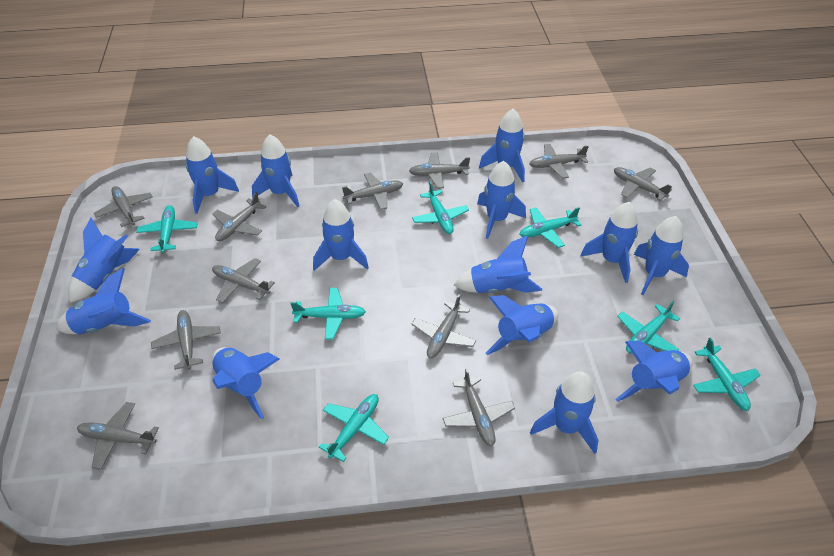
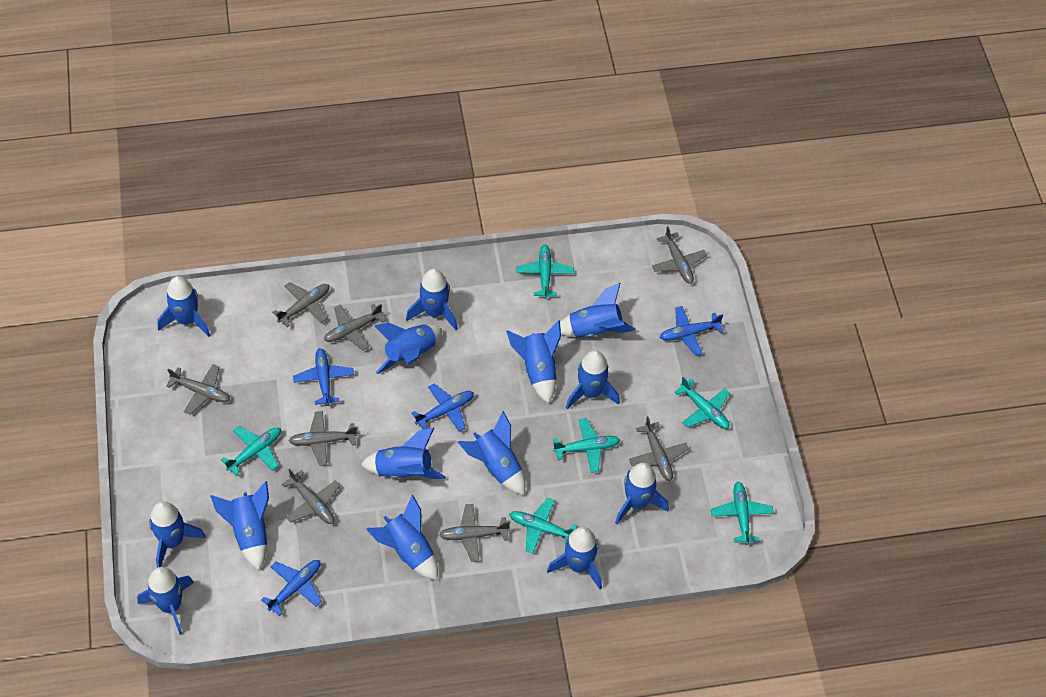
blue plane: none = 0 -> [261,560,322,616] [293,348,354,406] [412,383,474,432] [660,306,723,356] = 4
grey plane: [77,402,159,470] [94,186,153,227] [151,310,221,370] [212,258,275,303] [213,192,267,241] [342,173,403,210] [409,152,470,189] [411,294,476,358] [443,368,515,446] [530,144,589,179] [614,167,672,201] = 11 -> [166,364,230,415] [272,282,330,327] [282,469,340,524] [289,411,358,466] [324,304,386,351] [439,504,510,562] [629,416,689,481] [652,226,707,284] = 8
turquoise plane: [136,205,198,253] [290,288,366,339] [319,394,389,462] [412,182,469,234] [519,207,581,248] [617,301,680,353] [693,337,761,411] = 7 -> [221,426,281,476] [509,498,578,553] [516,245,574,299] [553,418,620,473] [674,377,730,429] [711,482,774,545] = 6

